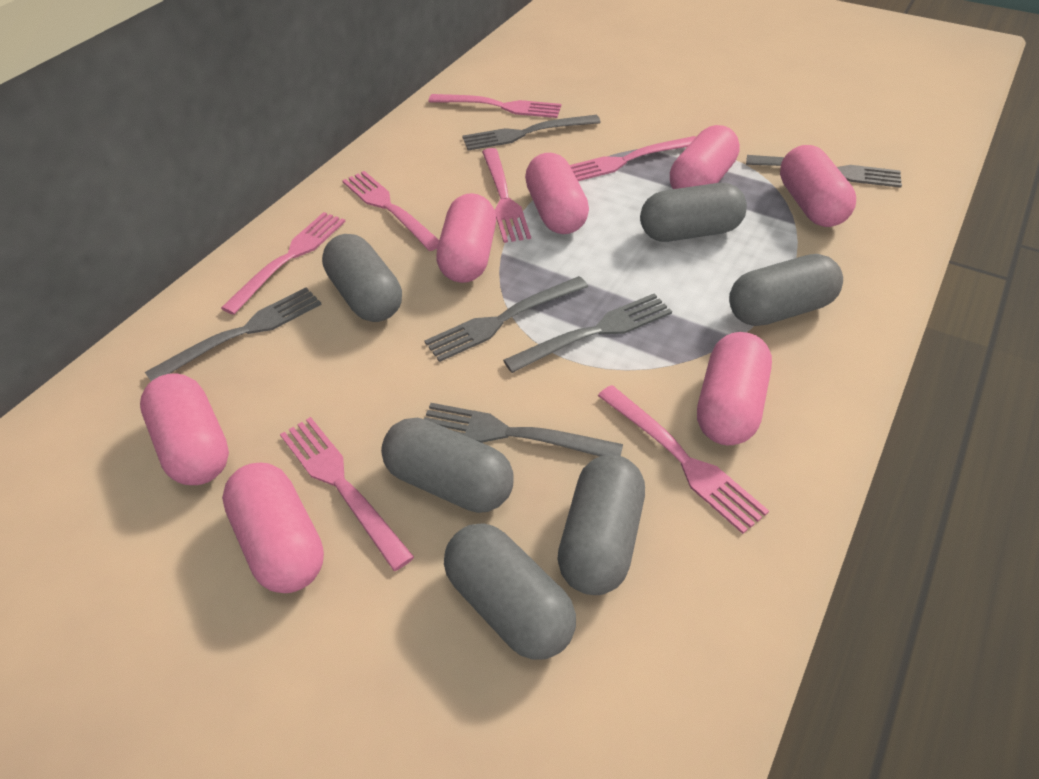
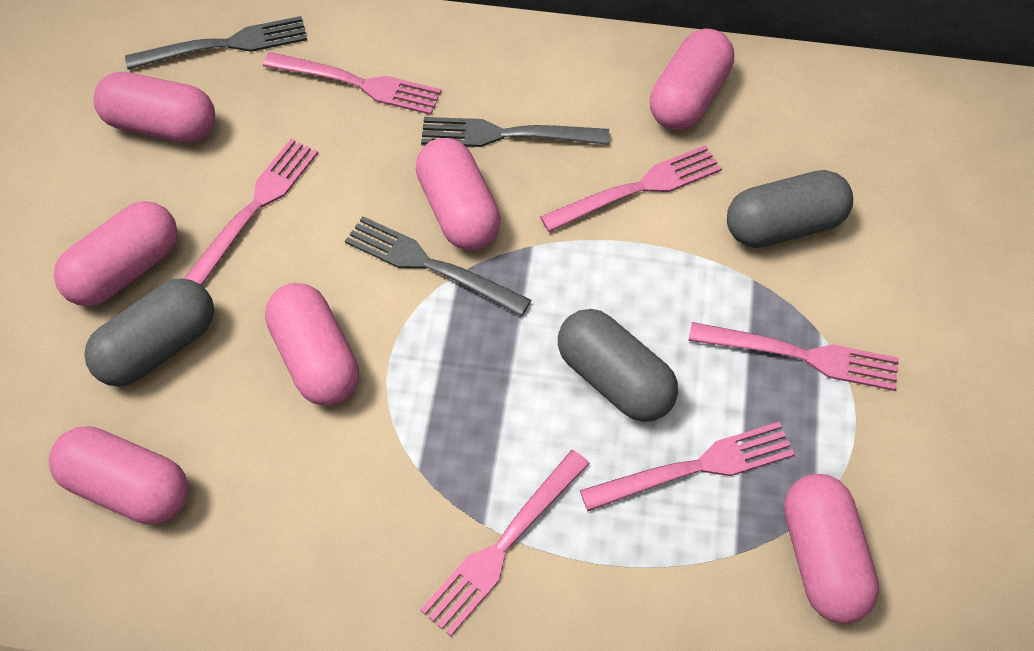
grey capsule: [322,234,402,322] [381,418,514,513] [444,523,576,660] [557,455,645,595] [640,183,747,242] [729,254,843,326] = 6 -> [84,278,214,387] [558,309,678,422] [727,170,853,248] = 3
grey fork: [145,287,322,381] [424,276,588,362] [424,403,623,457] [462,115,601,150] [503,293,672,373] [746,155,902,188] = 6 -> [125,16,307,70] [345,216,531,316] [421,117,609,147] = 3
pink fork: [221,212,346,315] [280,417,414,571] [342,171,439,251] [428,94,561,118] [482,148,531,243] [570,136,696,181] [598,385,769,534] = 7 -> [184,139,318,285] [263,52,441,115] [420,450,590,636] [540,145,722,232] [580,422,795,511] [688,322,899,391] = 6

